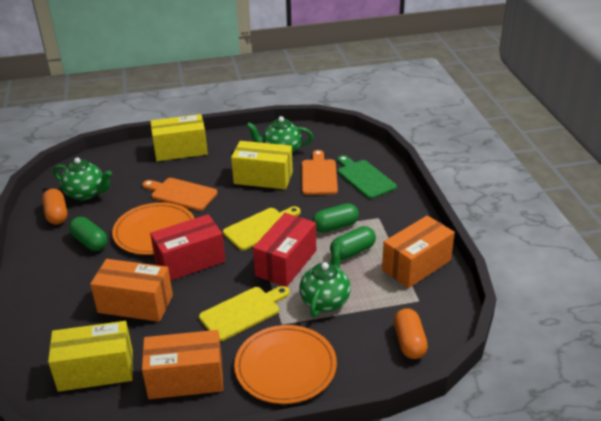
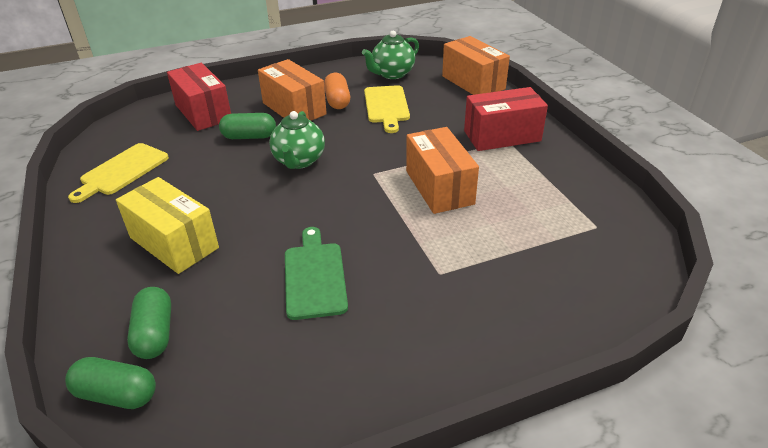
green teapot: [53,157,112,201] [246,116,313,154] [300,244,351,317] = 3 -> [269,111,325,169] [362,31,419,79] = 2
orange capsule: [42,189,67,225] [394,308,428,359] = 2 -> [324,73,350,109] = 1
orange cutting board: [142,178,218,211] [302,150,338,195] = 2 -> none = 0
orange plate: [112,202,195,255] [234,325,337,404] = 2 -> none = 0
yellow box: [48,321,133,392] [150,114,208,161] [231,141,293,189] = 3 -> [116,177,219,274] = 1

